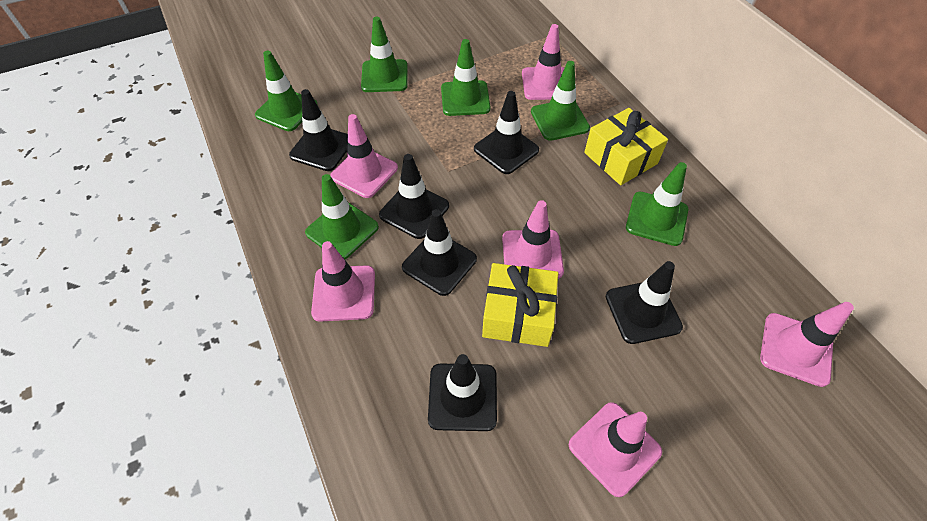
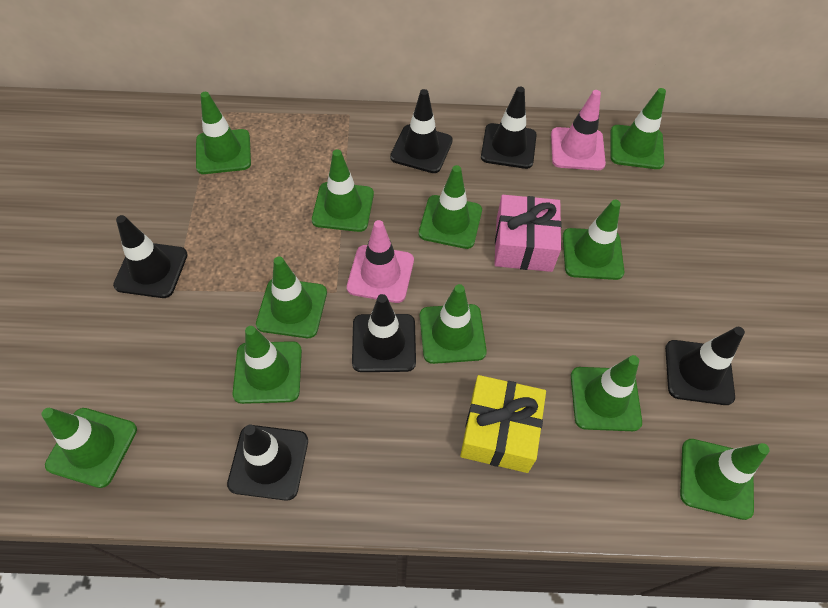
green traffic cone: [255,51,318,131] [305,174,379,259] [361,17,407,92] [441,39,490,116] [531,61,590,141] [626,162,688,246] = 6 -> [41,408,137,488] [196,92,251,174] [232,326,302,404] [256,257,327,338] [312,149,374,232] [419,165,482,249] [420,284,487,364] [563,200,624,280] [571,355,642,431] [611,88,666,169] [680,439,769,520] = 11
pink gift: none = 0 -> [494,195,562,272] = 1
pink traffic cone: [311,241,375,322] [330,114,398,198] [502,200,564,279] [522,24,564,100] [569,402,662,497] [760,302,854,387] = 6 -> [347,220,414,303] [551,90,606,170] = 2
yellow gift: [482,263,558,347] [584,108,668,185] = 2 -> [460,375,546,473] = 1

